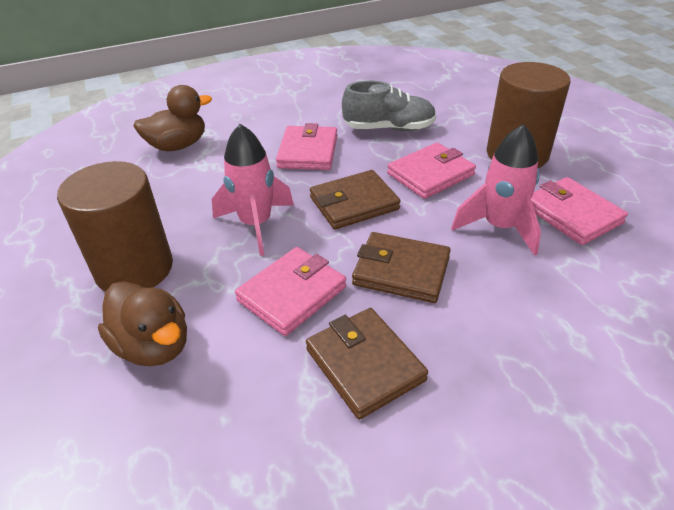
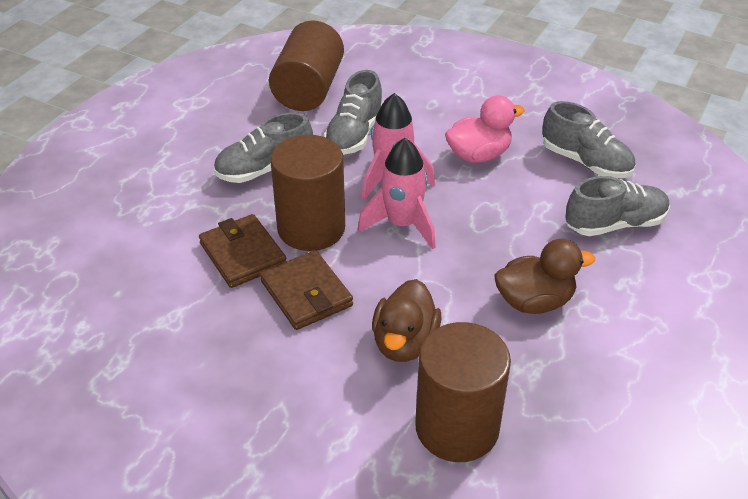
brown cylinder: [57,161,173,292] [487,62,571,168] = 2 -> [269,20,344,111] [270,135,345,251] [415,322,511,462] = 3
brown wallet: [306,308,428,420] [310,170,401,229] [352,232,451,303] = 3 -> [199,214,286,288] [260,250,353,330] = 2
grey shoe: [342,81,436,131] = 1 -> [214,112,313,183] [324,70,383,155] [542,101,635,178] [565,176,670,236] = 4
pink duck: none = 0 -> [445,95,525,163] = 1
pink wallet: [235,247,346,336] [276,123,337,170] [387,142,476,199] [531,177,628,245] = 4 -> none = 0

